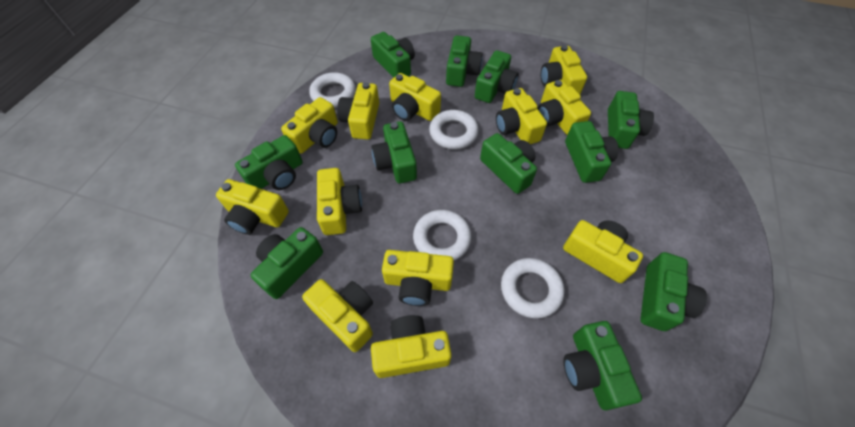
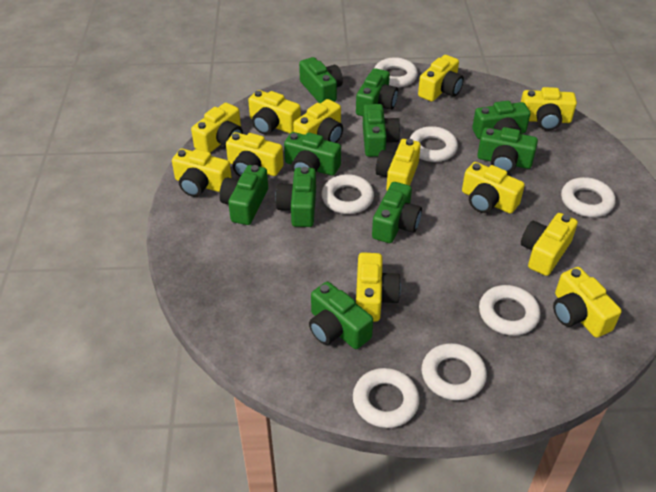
green camera: [235,135,303,190] [251,227,323,299] [371,32,415,78] [371,121,417,183] [446,35,483,87] [475,50,519,103] [480,133,537,194] [563,321,642,410] [565,121,618,183] [608,91,654,149] [640,252,707,331] = 11 -> [219,165,268,225] [275,167,316,227] [284,132,341,176] [299,57,343,103] [309,282,373,349] [356,68,398,116] [363,104,400,157] [372,182,422,243] [472,101,530,139] [477,127,538,173] = 10
white ring: [309,72,356,108] [413,210,471,260] [429,110,479,149] [501,258,564,318] = 4 -> [321,174,374,214] [353,368,420,428] [375,57,418,88] [409,126,458,162] [422,343,487,401] [479,285,541,336] [561,177,616,217] = 7

